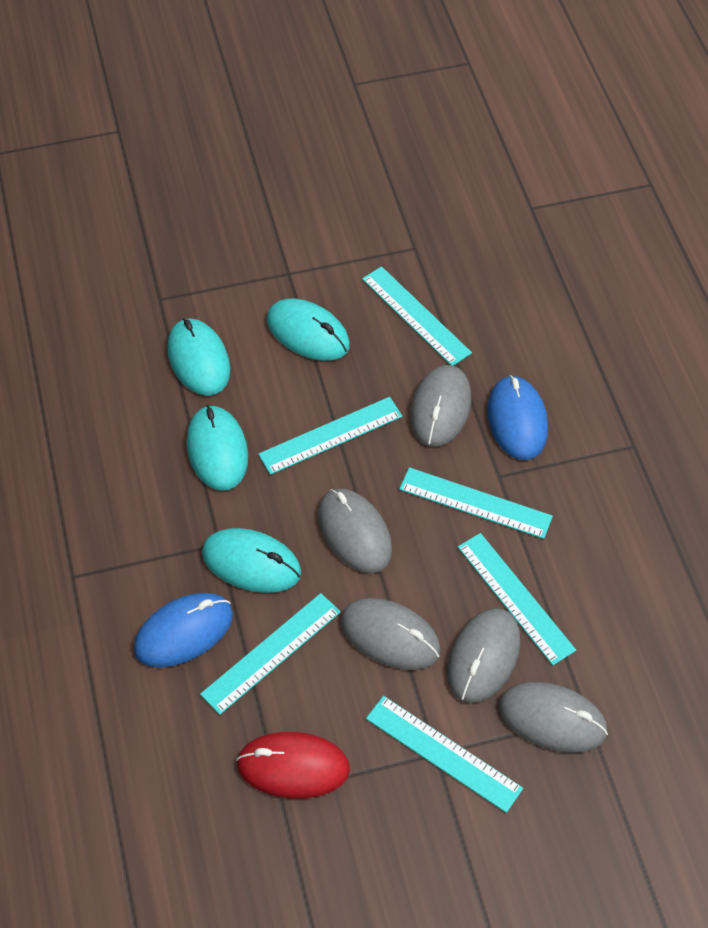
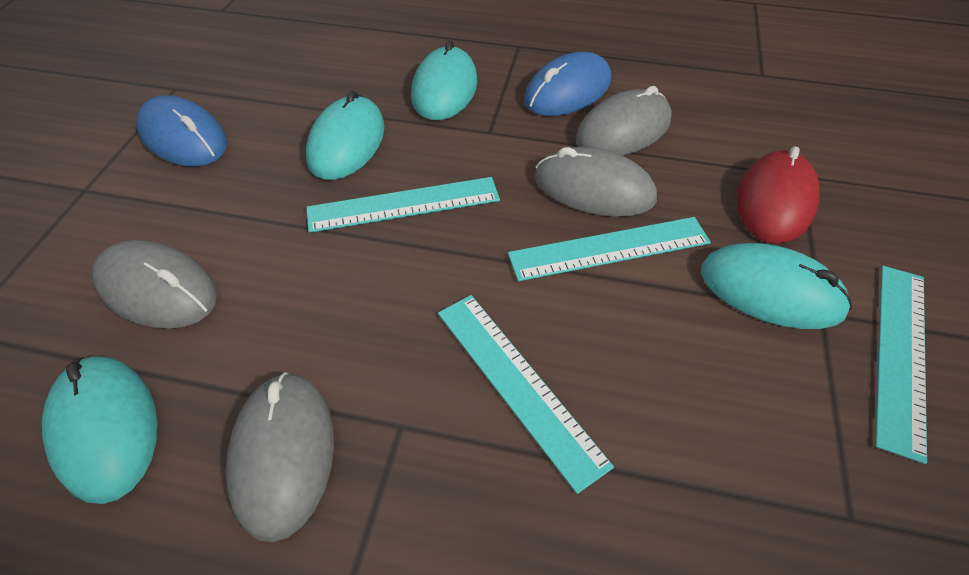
grey mouse: [318,488,392,573] [341,598,441,670] [410,365,471,447] [447,608,520,703] [499,682,608,753] = 5 -> [92,240,217,329] [226,372,334,543] [535,147,657,217] [576,86,672,156] = 4
turquoise ruler: [200,593,341,715] [258,397,403,475] [362,266,472,366] [366,696,523,813] [399,467,553,539] [458,533,576,665] = 6 -> [306,177,500,233] [438,295,614,494] [508,217,711,281] [875,266,927,464] = 4

